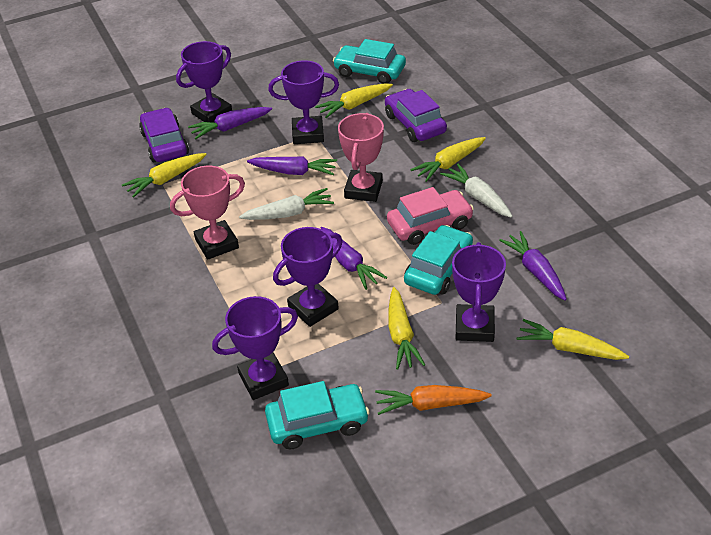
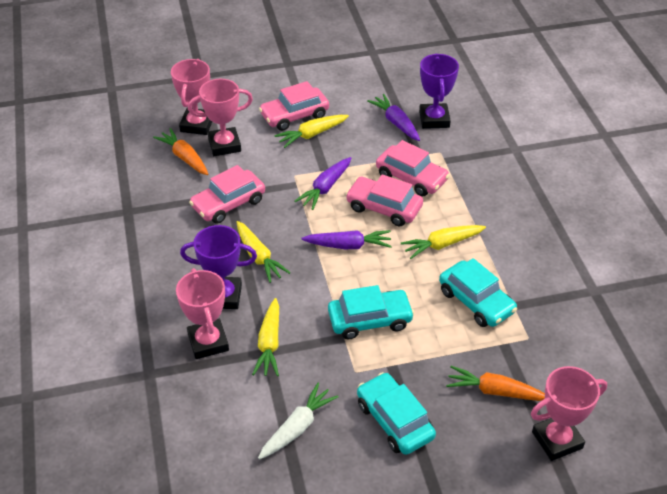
orange carrot: [375,385,492,415] = 1 -> [153,128,208,175] [446,366,545,401] = 2
pink car: [387,187,474,245] = 1 -> [189,165,265,224] [259,81,329,131] [346,174,423,227] [376,140,450,196] = 4
pink trophy: [170,166,245,260] [338,113,384,202] = 2 -> [171,59,212,135] [176,268,229,359] [188,79,253,156] [531,366,607,461] = 4
purple car: [139,108,189,162] [385,89,447,142] = 2 -> none = 0
purple carrot: [188,107,272,139] [247,156,337,175] [321,227,388,290] [499,231,567,301] = 4 -> [295,157,351,210] [302,230,392,249] [367,94,420,141] = 3
purple trophy: [176,41,232,123] [212,296,298,400] [268,60,339,144] [273,227,343,327] [452,242,506,342] = 5 -> [180,225,257,309] [419,53,459,129] = 2
white carrot: [239,188,334,220] [440,164,513,218] = 2 -> [258,383,338,460] = 1
yellow carrot: [122,153,207,198] [315,83,393,118] [388,287,425,370] [410,137,486,182] [517,319,629,360] = 5 -> [237,221,291,283] [252,298,279,376] [274,115,349,148] [401,225,486,259] = 4

